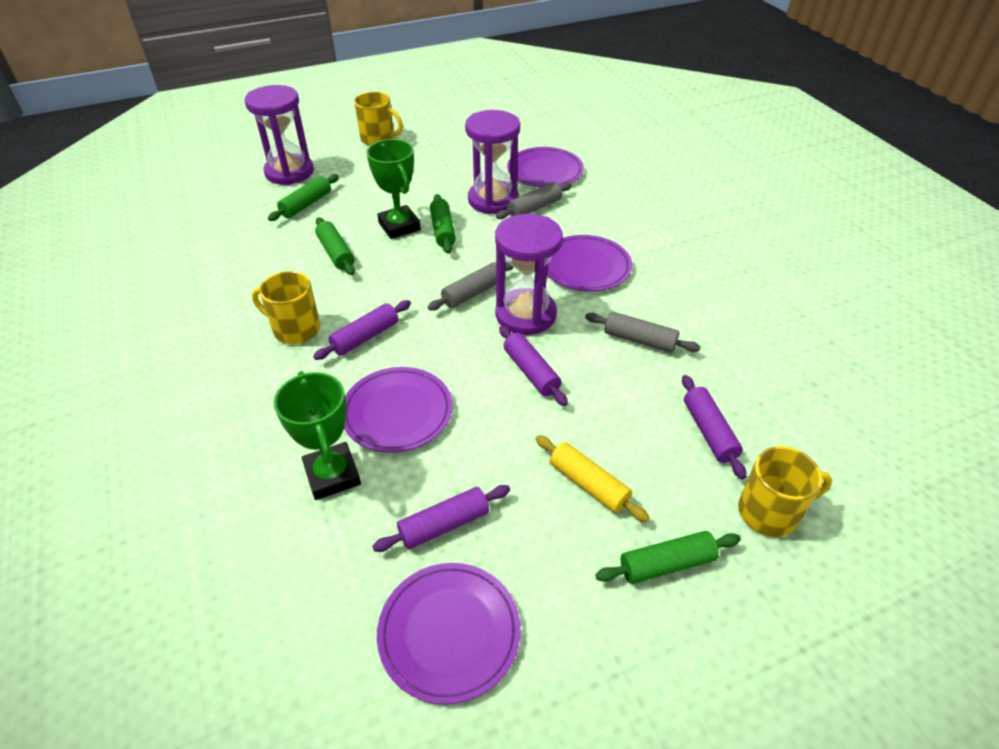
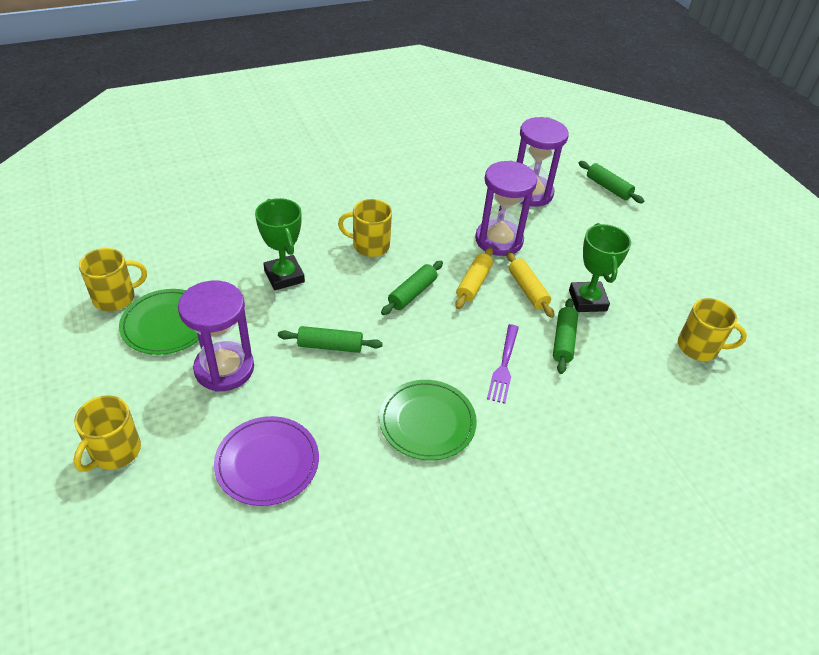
green plate: none = 0 -> [119,289,199,355] [379,380,477,460] = 2
grey rolling pin: [428,262,514,311] [496,182,572,219] [585,312,700,353] = 3 -> none = 0
purple fork: none = 0 -> [487,324,519,404] = 1
purple plate: [344,367,453,453] [377,563,521,704] [507,147,584,187] [547,235,632,291] = 4 -> [214,416,319,506] = 1
purple rolling pin: [313,300,411,360] [372,485,510,552] [499,325,568,406] [682,375,746,479] = 4 -> none = 0
yellow mug: [252,271,320,344] [354,92,403,146] [738,446,832,537] = 3 -> [73,395,141,472] [79,248,147,311] [338,199,392,257] [678,298,747,361] = 4
yellow rolling pin: [536,435,650,522] = 1 -> [455,248,493,309] [506,252,554,318] = 2

